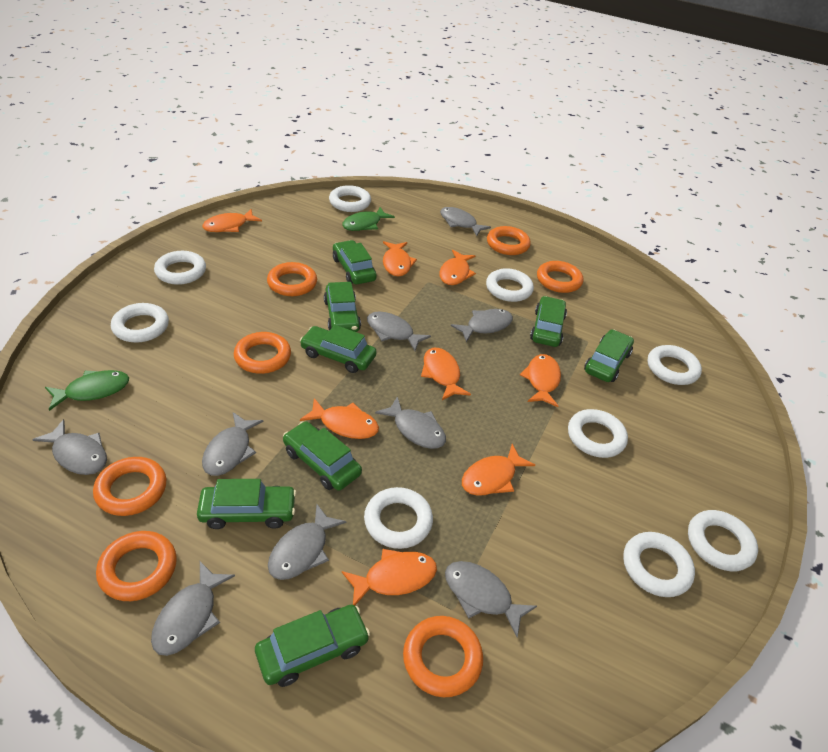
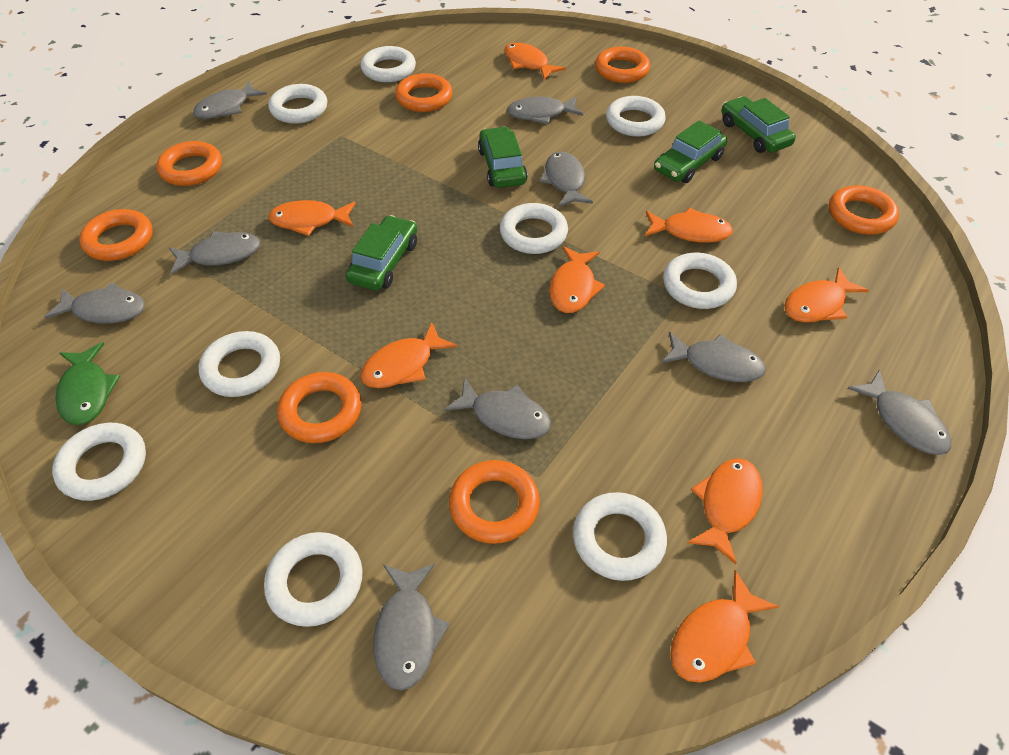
green car: [197,479,296,529] [255,605,370,687] [283,421,362,490] [300,325,377,373] [324,282,361,332] [333,240,377,284] [530,296,567,347] [584,329,634,382] = 8 -> [346,215,417,291] [478,127,528,188] [654,120,727,183] [722,96,796,153] = 4
green fish: [45,370,129,411] [342,207,395,231] = 2 -> [56,342,120,425] = 1

